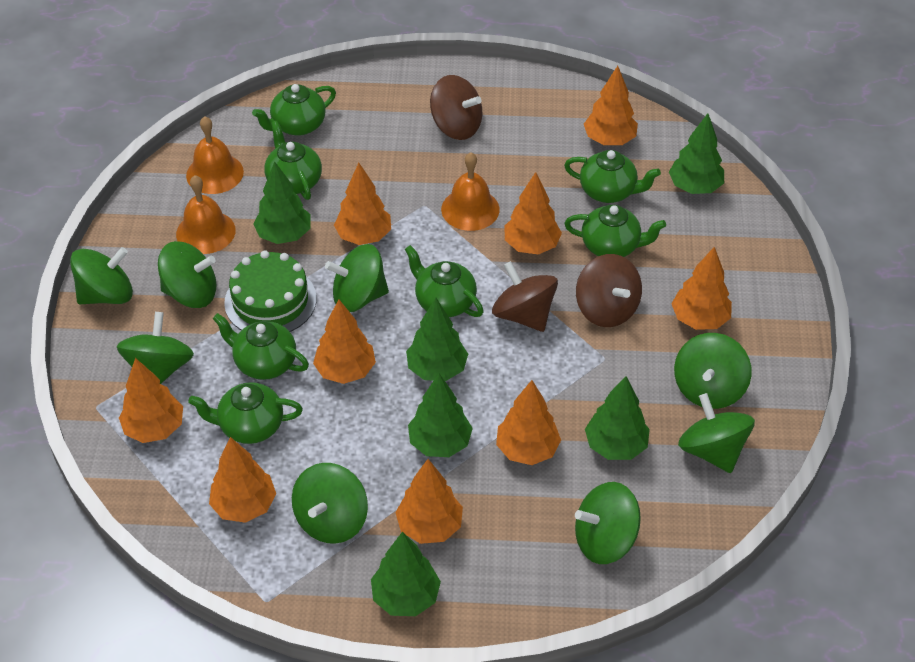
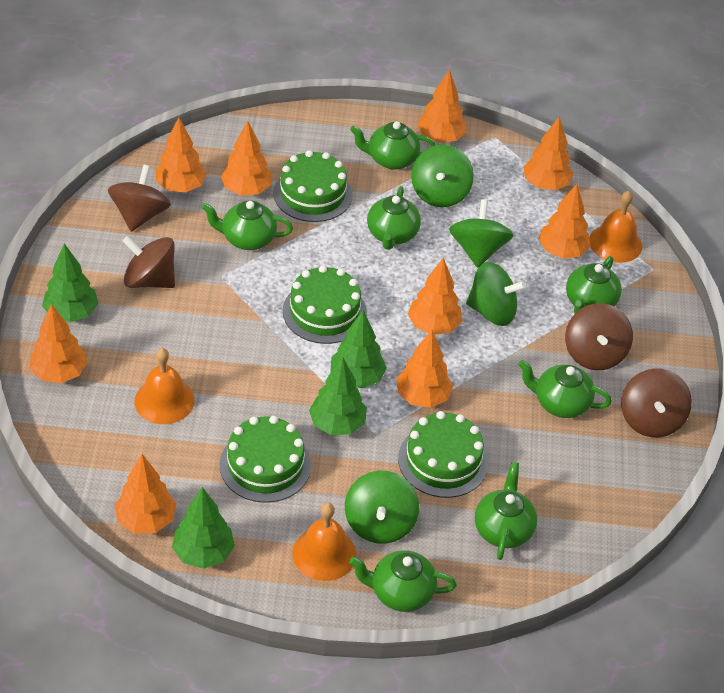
brown spinning top: [430,75,482,140] [492,261,558,332] [576,254,642,327] = 3 -> [108,165,171,232] [123,236,175,288] [565,303,633,370] [621,368,692,437] = 4
green cake: [224,250,316,332] = 1 -> [220,416,311,503] [273,150,352,222] [283,265,367,344] [398,411,489,498] = 4
green spinning top: [70,247,133,304] [117,312,194,384] [158,241,217,308] [292,463,368,544] [325,244,389,312] [575,482,641,564] [674,333,752,409] [678,393,755,473] = 8 -> [345,471,419,544] [411,145,474,207] [449,199,513,268] [466,262,526,326] = 4
green tree: [254,161,310,244] [371,532,441,616] [406,298,468,381] [408,373,473,457] [585,376,650,460] [669,113,724,194] = 6 -> [42,244,99,322] [172,487,235,569] [309,357,367,435] [330,310,387,388] = 4

